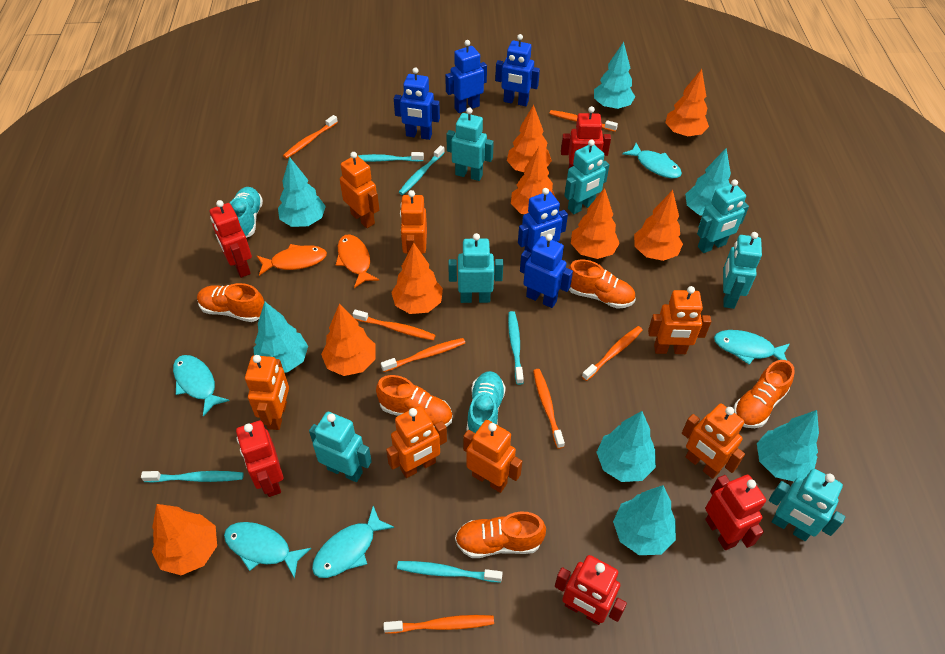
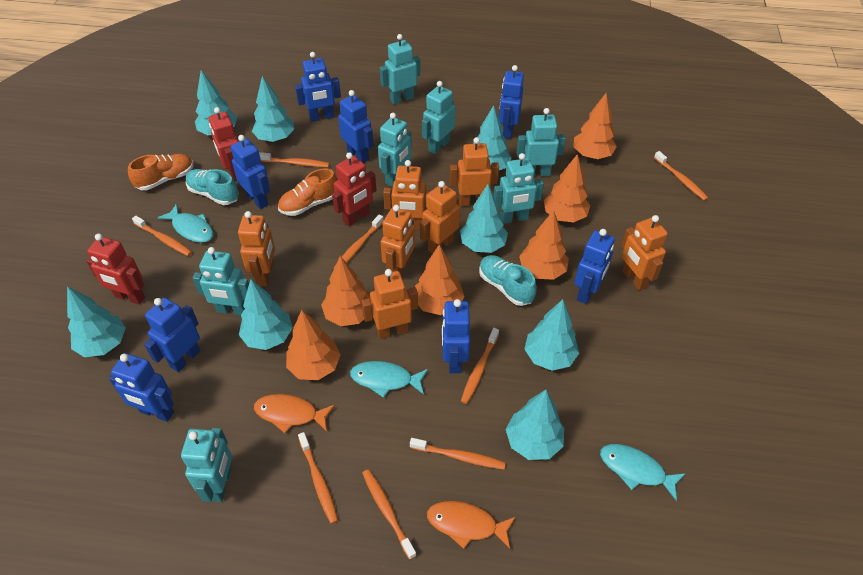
blue robot: [394,67,440,140] [445,40,487,113] [495,34,540,106] [518,188,568,252] [520,234,573,308] = 5 -> [109,353,174,422] [144,298,200,372] [230,135,270,209] [295,52,341,122] [338,90,374,163] [442,299,470,374] [499,65,524,139] [574,229,615,304] = 8
orange shoe: [197,283,264,322] [376,375,452,427] [455,512,546,558] [568,260,636,309] [734,360,795,428] = 5 -> [128,154,193,191] [278,168,338,216] = 2
orange toothbrush: [283,115,338,159] [353,309,436,340] [381,338,465,372] [384,615,494,634] [533,369,565,449] [549,110,618,132] [582,326,643,381] = 7 -> [132,216,192,256] [259,152,329,167] [298,432,338,524] [334,214,383,268] [362,469,417,560] [410,438,506,469] [461,328,499,404] [654,151,708,201] = 8
orange tree: [152,504,217,575] [321,303,375,376] [391,243,443,314] [507,105,552,172] [511,147,556,214] [571,188,620,259] [634,190,683,261] [665,69,709,137] = 8 -> [286,310,341,380] [321,256,370,326] [415,245,465,315] [519,210,569,280] [544,154,590,222] [574,93,617,159] = 6
red robot: [210,200,252,278] [236,421,283,497] [555,555,627,625] [561,106,611,168] [705,475,766,550] = 5 -> [86,234,145,305] [208,107,239,181] [332,152,376,226] = 3
turquoise fish: [173,355,230,417] [224,522,311,579] [312,506,394,578] [622,143,682,178] [714,330,790,365] = 5 -> [157,204,213,243] [350,361,428,398] [600,444,686,501] = 3
turquoise toothbrush: [141,471,244,483] [357,152,424,162] [397,561,503,583] [399,145,445,195] [508,311,524,385] = 5 -> none = 0
turquoise tree: [254,302,308,373] [278,157,326,227] [594,42,635,109] [596,411,656,482] [613,485,676,555] [685,148,731,215] [757,410,819,482] = 7 -> [67,286,126,357] [195,70,237,135] [239,279,293,350] [252,76,295,142] [460,184,508,253] [473,105,512,170] [506,390,564,460] [525,299,579,371] = 8

